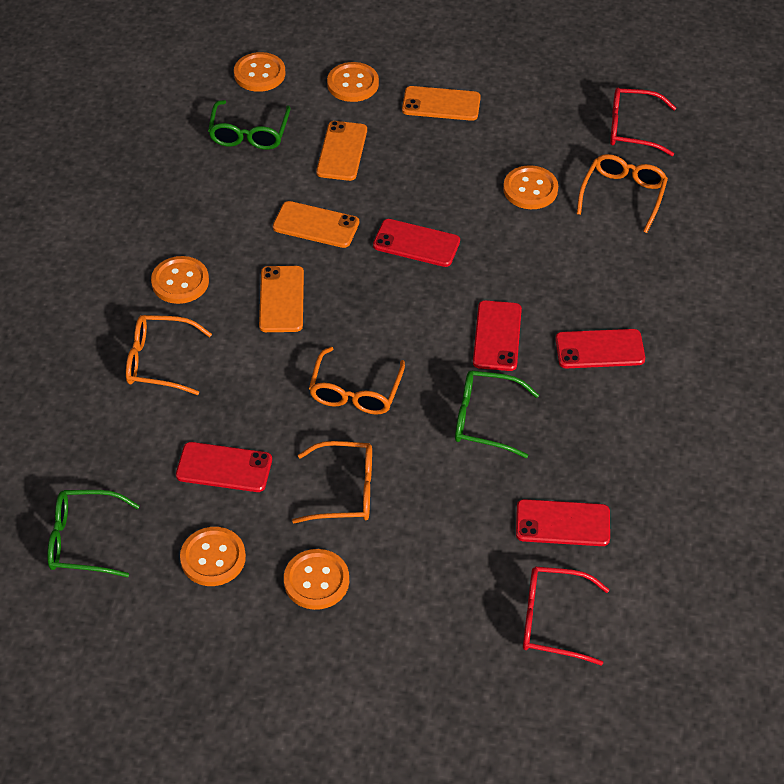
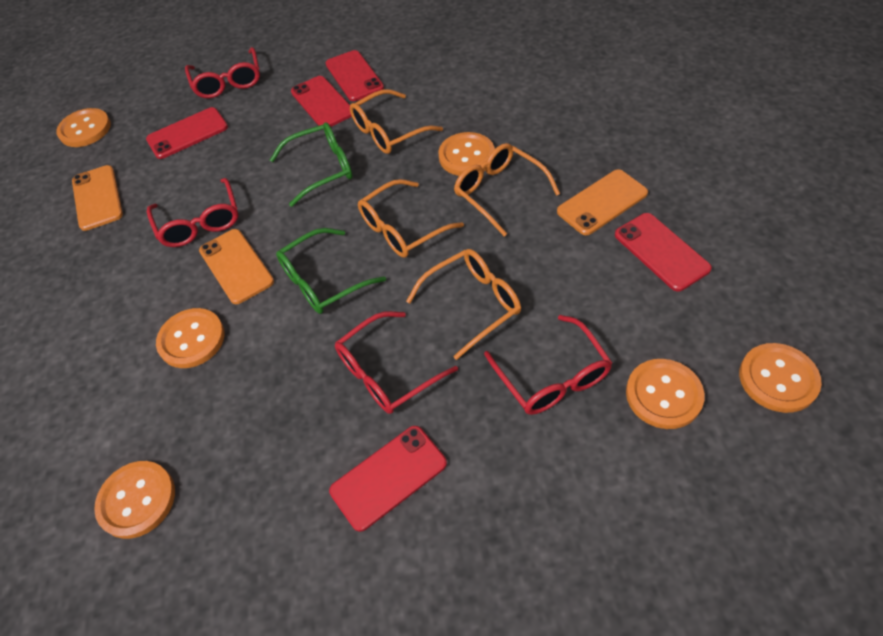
green glasses: [47,490,140,577] [208,100,291,150] [455,370,539,458] = 3 -> [270,122,352,207] [276,228,386,314] = 2
orange phone: [259,266,304,332] [273,201,359,248] [316,121,367,181] [402,86,481,121] = 4 -> [72,165,123,231] [199,229,274,304] [557,169,648,235] = 3
red glasses: [523,566,610,666] [610,88,676,156] = 2 -> [147,178,238,247] [185,47,260,98] [335,311,458,414] [484,315,612,415] = 4

